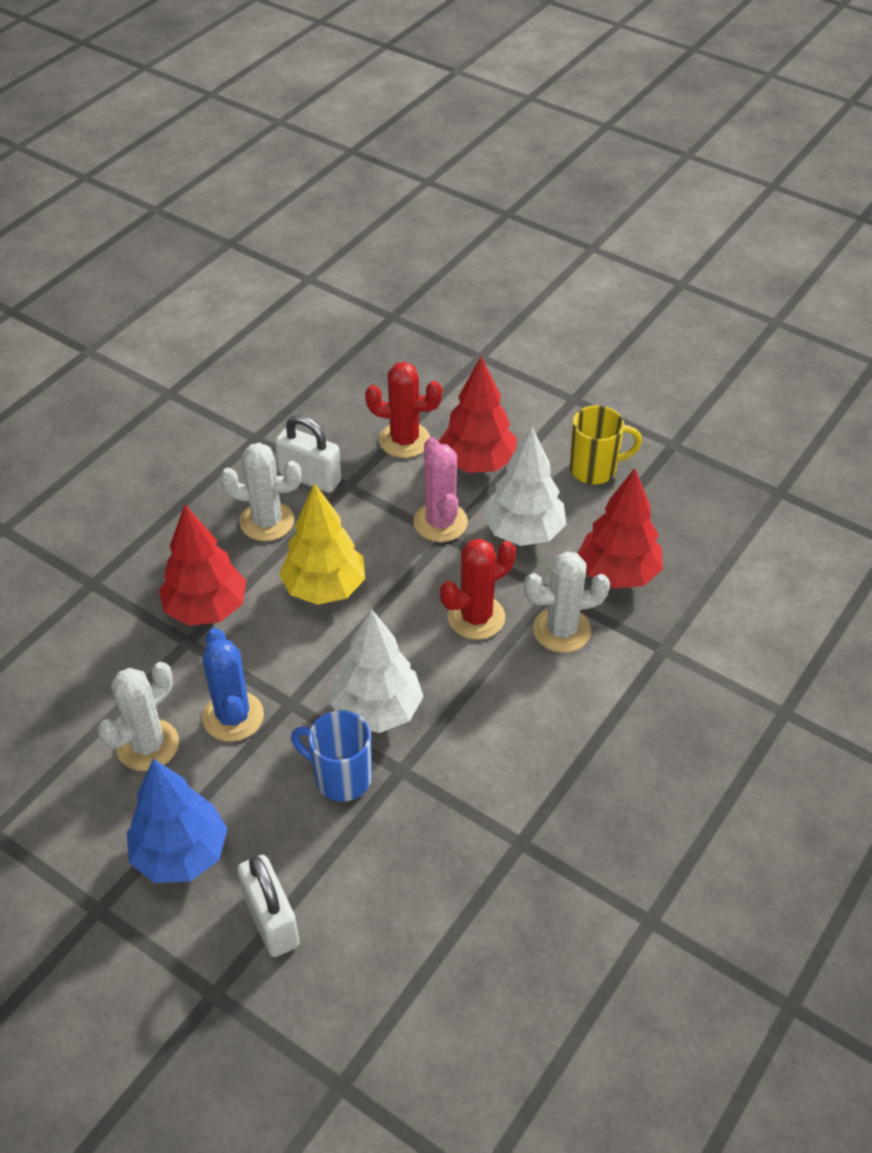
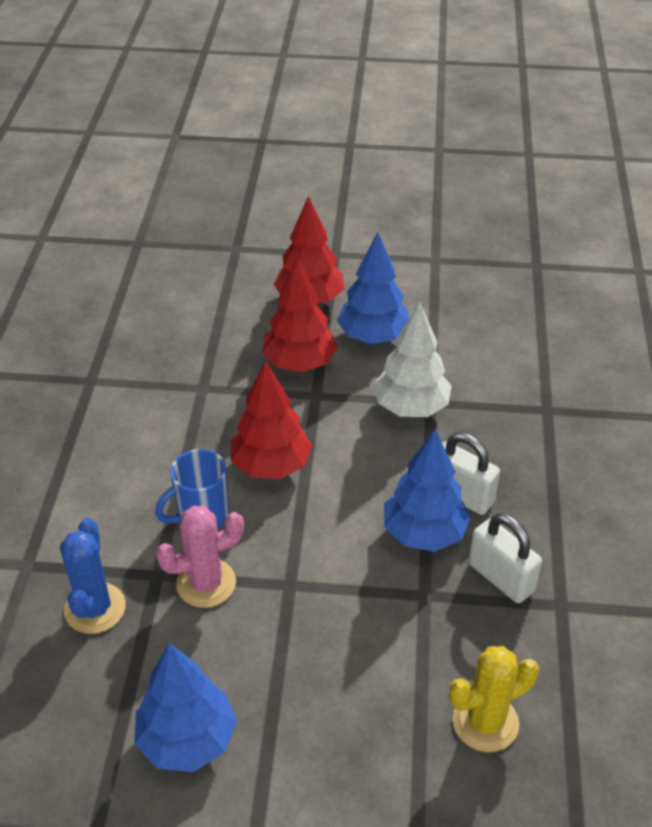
blue tree: [127,759,228,883] = 1 -> [134,643,237,772] [337,232,409,344] [384,429,471,552] = 3
red cactus: [365,362,442,458] [440,539,516,640] = 2 -> none = 0
white cactus: [97,662,179,771] [220,443,301,541] [524,552,610,653] = 3 -> none = 0
white tree: [330,608,424,733] [483,426,566,546] = 2 -> [373,302,452,417] = 1
yellow cactus: none = 0 -> [449,646,539,752] = 1
yellow mug: [570,405,642,484] = 1 -> none = 0
yellow tree: [279,483,365,605] = 1 -> none = 0

